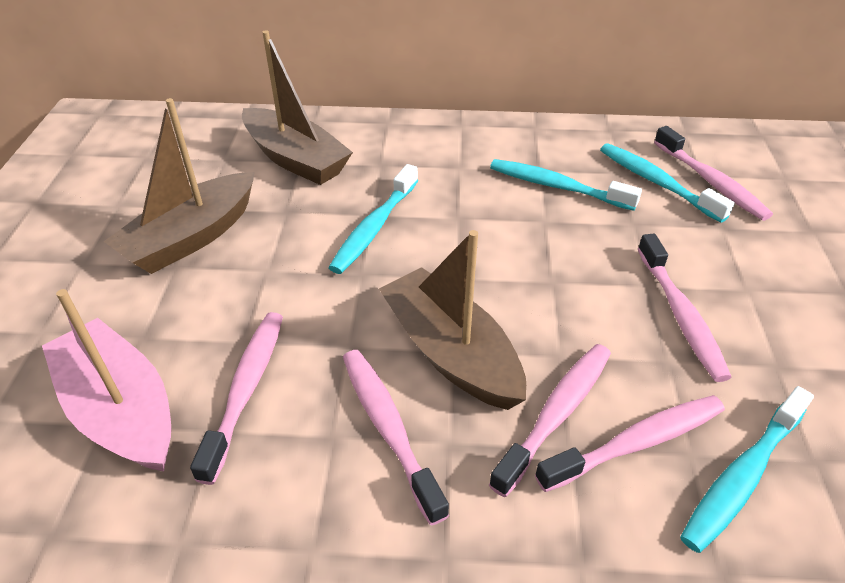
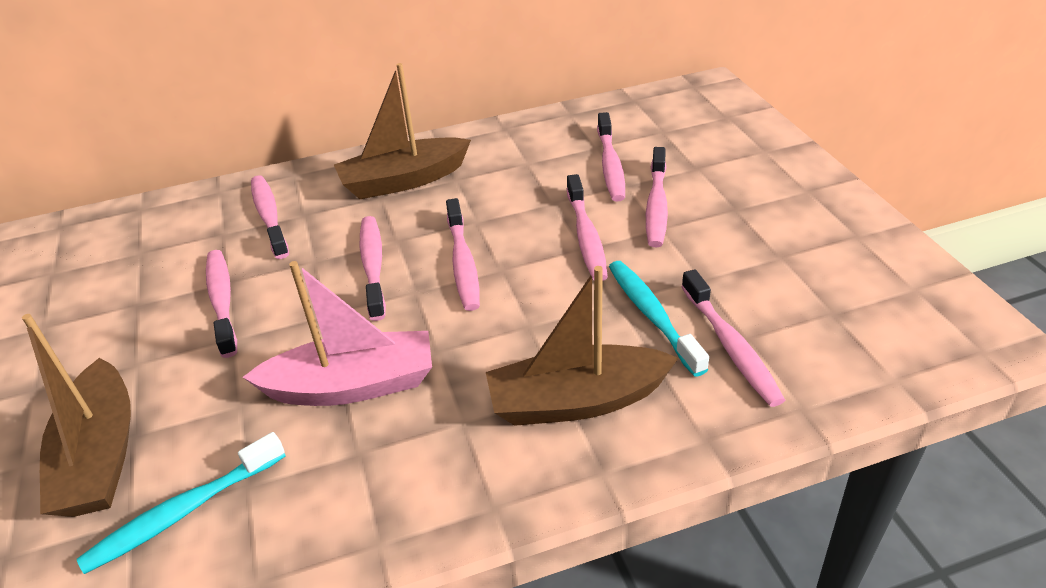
pink toothbrush: [190,312,283,485] [343,350,449,526] [489,344,611,497] [535,395,725,492] [638,233,732,382] [654,126,773,221] = 6 -> [206,250,237,358] [251,175,289,259] [360,216,386,321] [446,198,480,311] [567,174,608,281] [597,112,625,202] [646,147,668,247] [681,269,785,407] = 8
turquoise toothbrush: [328,164,418,274] [490,159,642,211] [600,143,735,223] [680,386,814,553] = 4 -> [77,432,286,574] [609,261,709,377] = 2

